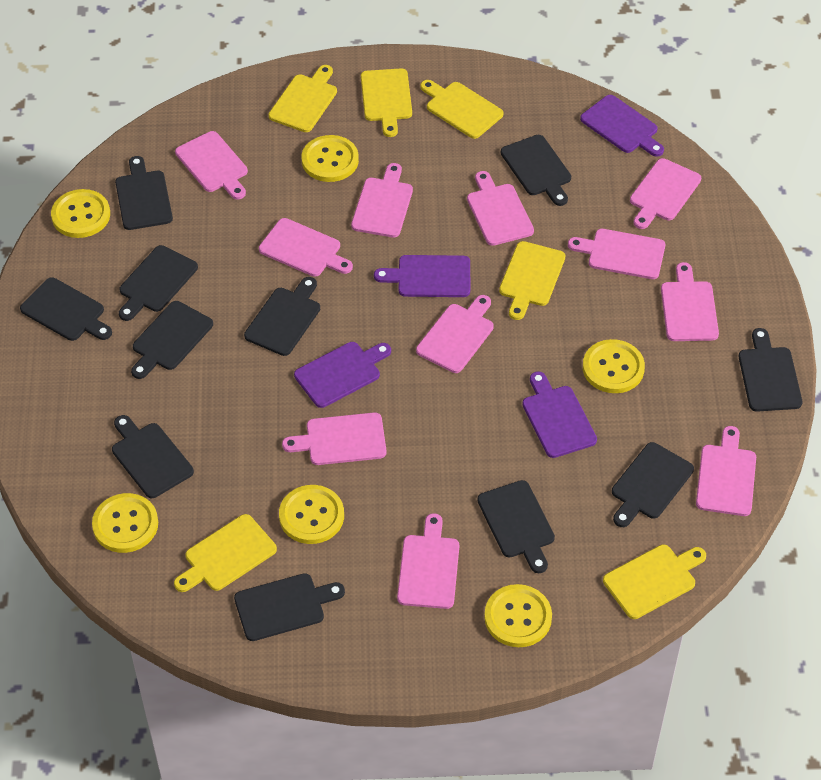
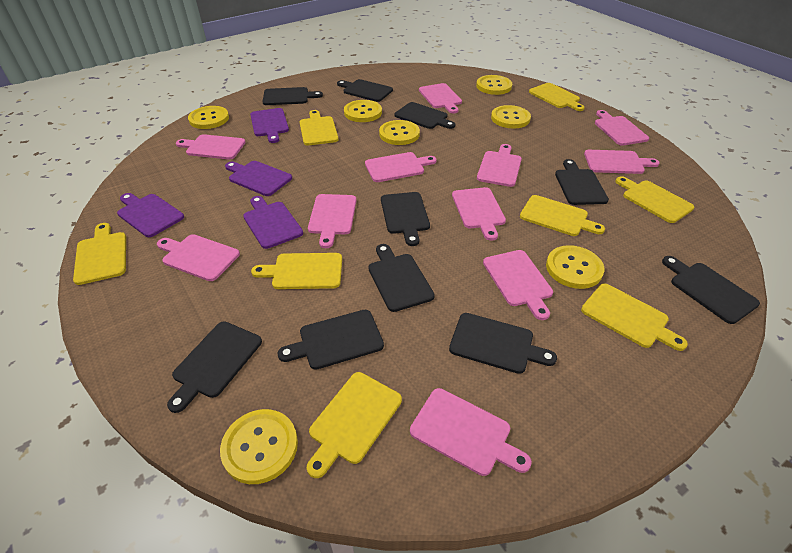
black cutting board: [20,277,112,341] [112,415,194,498] [115,156,173,230] [119,245,198,321] [131,301,213,379] [234,573,345,641] [244,277,320,356] [477,480,555,573] [501,135,571,206] [612,442,694,527] [739,328,802,412] = 11 -> [167,321,262,413] [262,87,323,105] [278,310,384,370] [337,79,393,102] [368,244,435,312] [381,192,430,246] [394,102,456,129] [449,313,557,374] [555,159,609,205] [662,256,760,324] = 10
yellow button: [51,189,110,238] [92,493,158,553] [279,485,344,544] [302,135,359,182] [484,584,552,647] [583,339,645,393] = 6 -> [188,106,229,129] [220,409,298,484] [344,100,382,122] [379,120,420,145] [476,75,512,95] [491,105,531,128] [546,245,604,289] = 7
yellow cutting board: [174,514,277,592] [269,65,337,132] [361,68,412,137] [420,80,504,139] [499,241,566,320] [603,545,706,619] = 6 -> [73,223,126,285] [251,253,342,289] [300,110,339,146] [307,372,402,478] [520,195,605,236] [529,83,585,111] [581,284,688,351] [615,176,695,223] = 8

